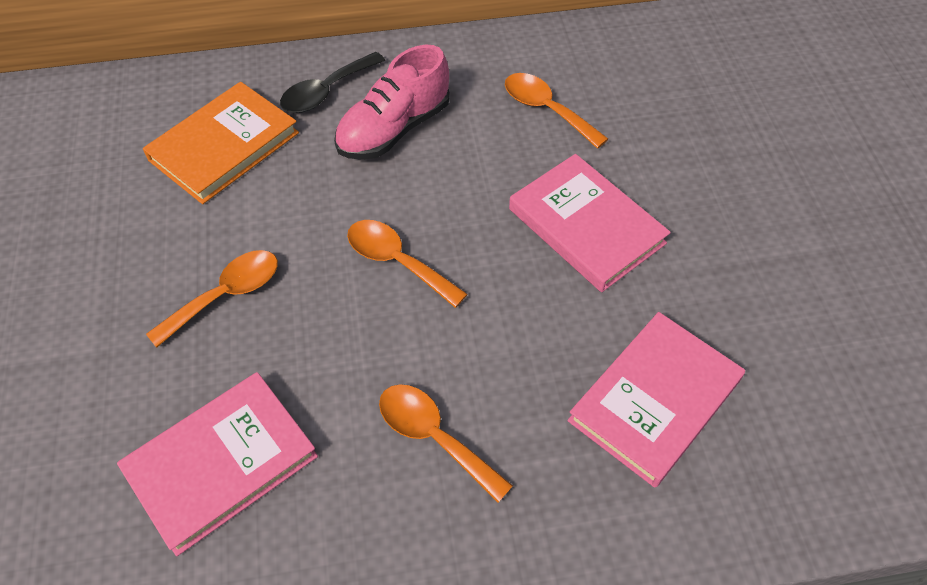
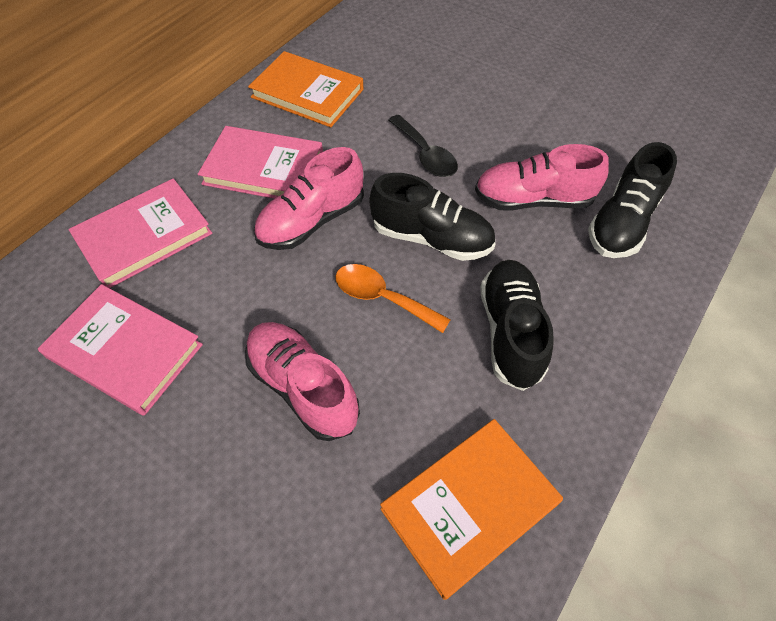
black shoe: none = 0 -> [369,173,495,261] [480,260,554,391] [588,142,677,258] = 3
orange book: [143,82,299,204] = 1 -> [248,51,363,127] [380,419,563,600] = 2
orange spoon: [146,250,278,347] [347,220,468,308] [379,384,513,503] [505,73,608,149] = 4 -> [335,264,451,333] = 1
pink shoe: [334,45,450,160] = 1 -> [245,322,360,441] [254,147,364,250] [475,144,609,211] = 3

